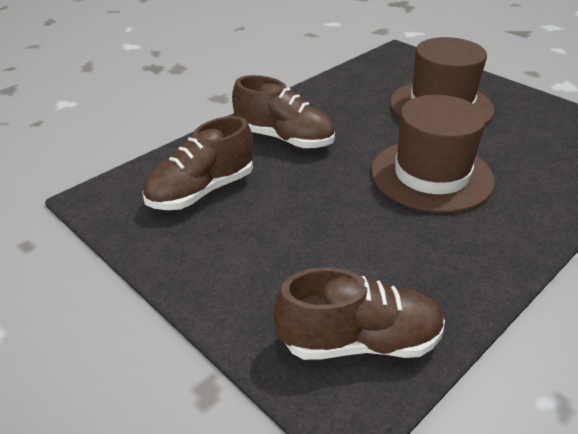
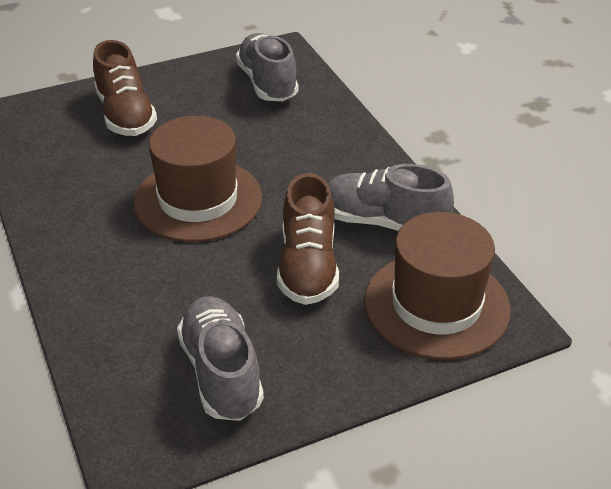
brown shoe: [142,116,253,210] [232,75,335,149] [273,267,445,360] = 3 -> [93,40,157,136] [277,173,339,305] = 2
grey shoe: none = 0 -> [177,296,264,421] [236,33,299,101] [327,164,454,231] = 3

